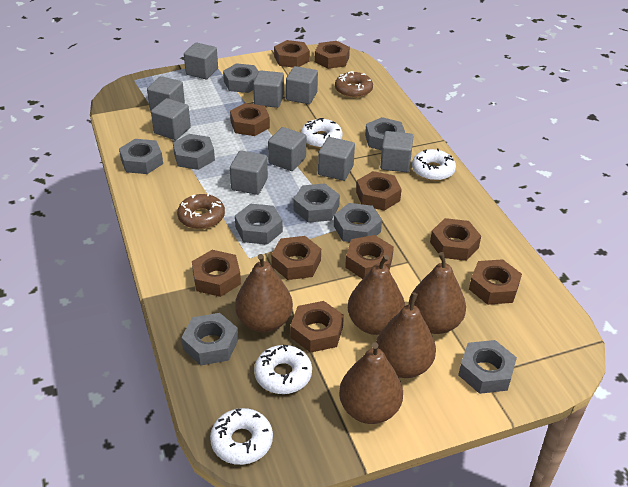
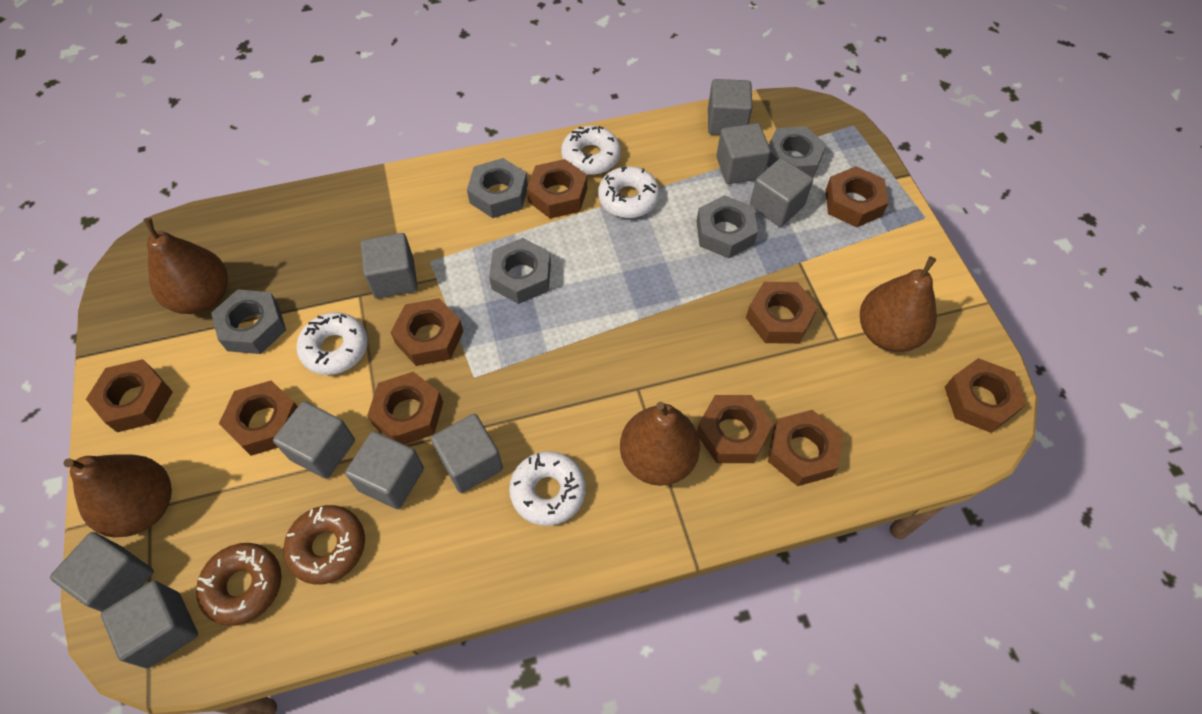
brown pear: [235,254,293,333] [339,342,403,424] [348,255,405,335] [376,292,436,378] [408,252,466,334] = 5 -> [63,454,172,537] [143,217,228,314] [620,402,700,486] [860,256,937,352] = 4
grey nut: [119,139,163,174] [173,134,215,170] [181,313,238,366] [223,63,258,93] [235,204,283,245] [294,183,340,223] [334,203,382,242] [365,117,405,150] [458,340,517,394] = 9 -> [211,290,286,354] [467,158,528,218] [489,238,551,304] [696,195,758,258] [767,126,826,178] = 5

